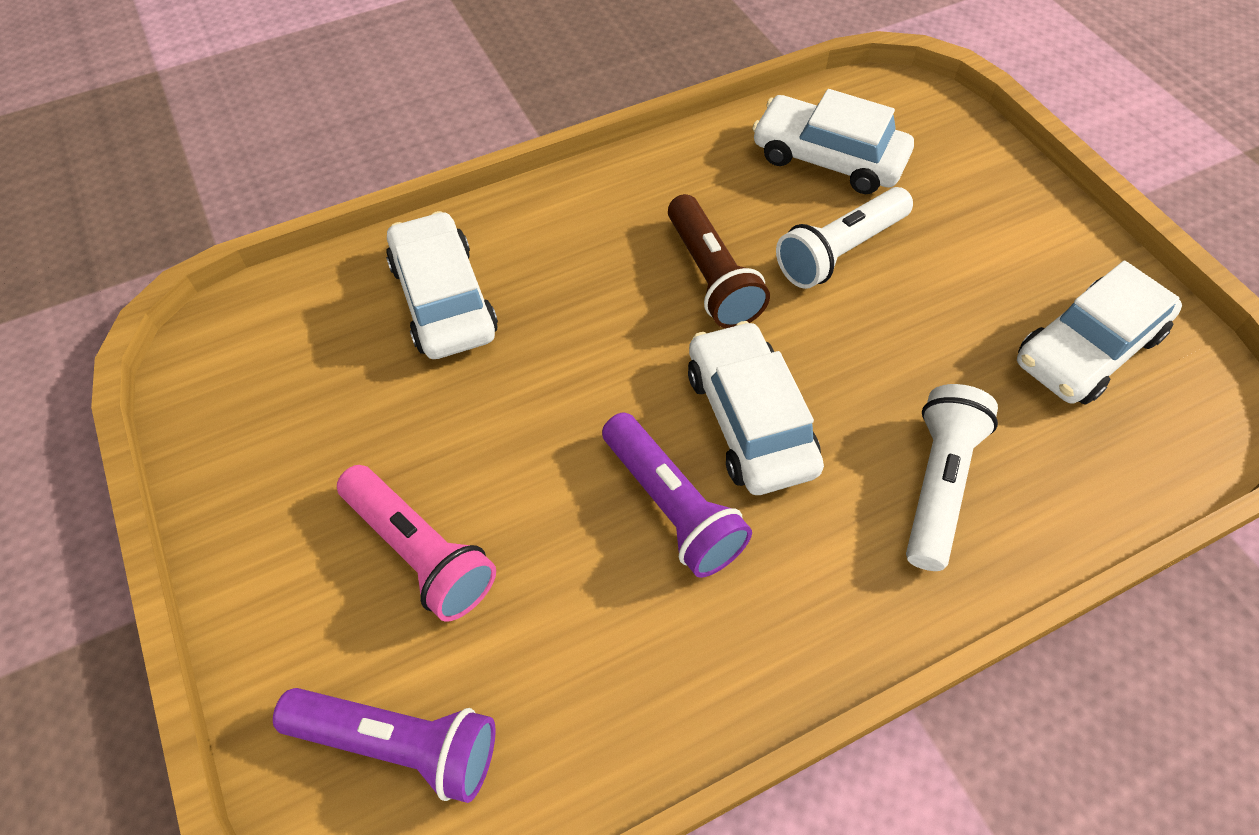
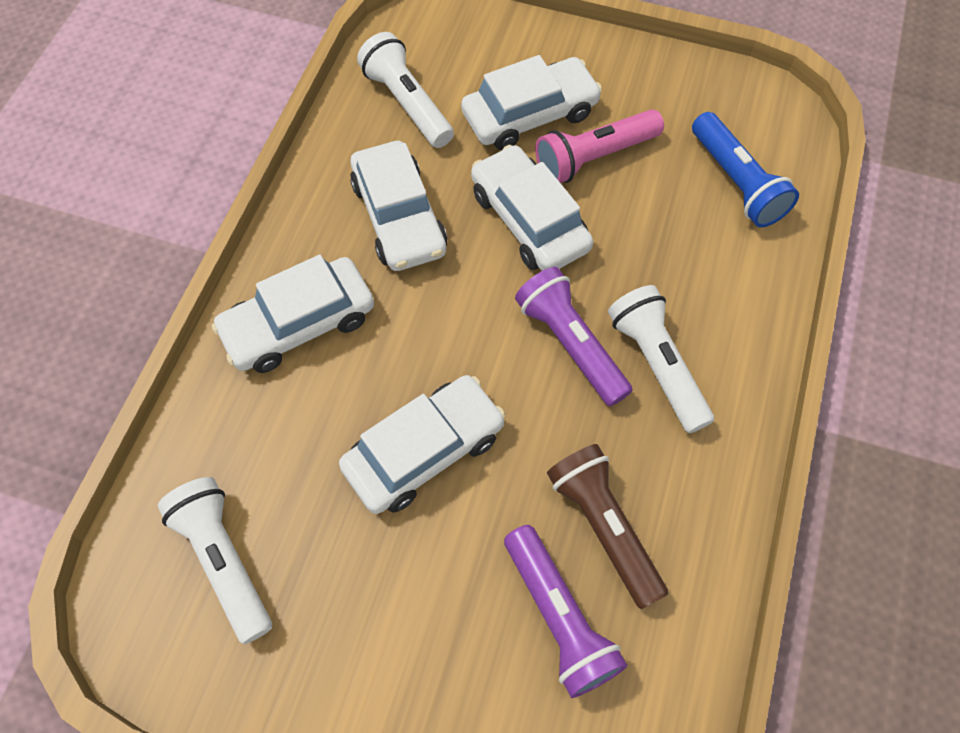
blue flashlight: none = 0 -> [692,112,799,227] = 1
white car: [386,211,498,359] [688,321,824,495] [752,89,914,194] [1017,261,1182,405] = 4 -> [211,255,374,373] [339,375,505,514] [350,141,447,271] [461,55,602,150] [471,145,593,271] = 5
white flashlight: [776,187,913,289] [906,384,998,571] = 2 -> [158,477,272,644] [357,32,454,148] [608,285,714,433] = 3

